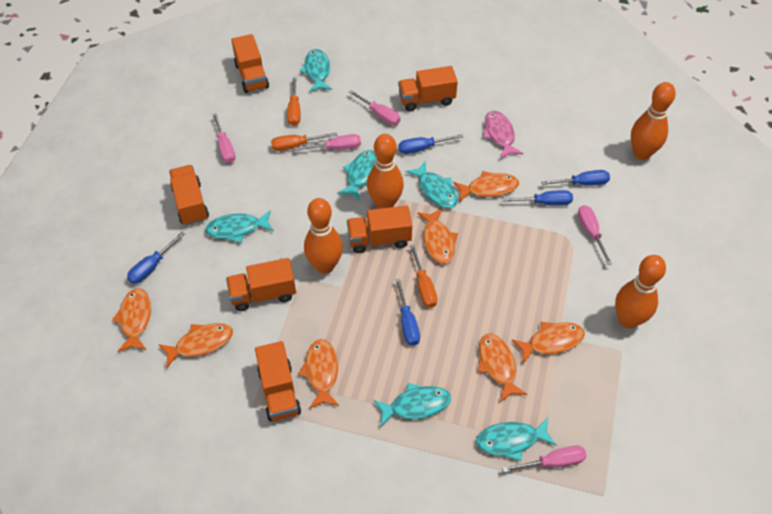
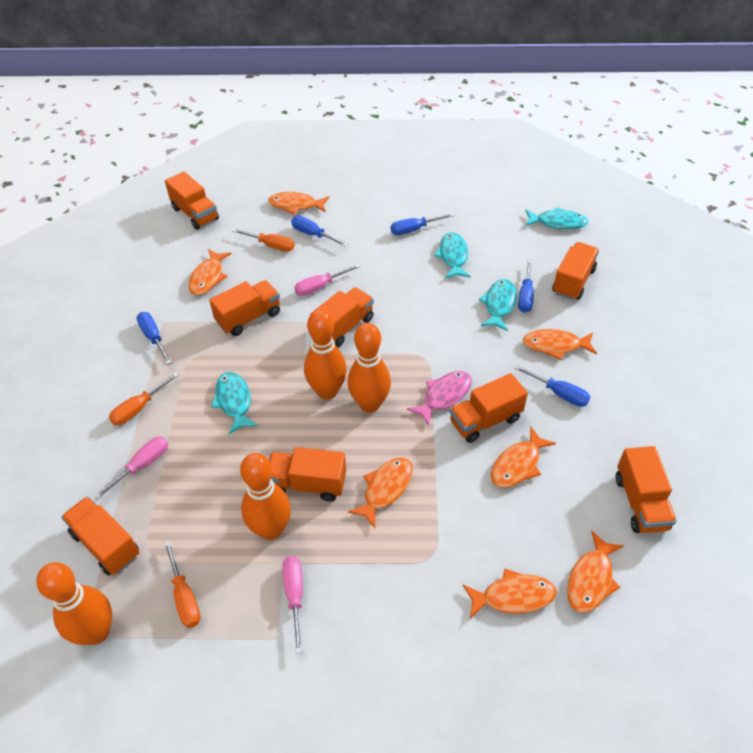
orange truck: [169,165,209,225] [226,258,296,311] [231,34,269,93] [255,341,301,421] [347,205,412,253] [398,66,458,111] = 6 -> [61,496,139,575] [165,171,219,230] [209,280,280,336] [269,447,346,502] [310,287,374,347] [450,373,528,443] [552,242,599,300] [616,446,677,533] = 8
pink screwdriver: [212,114,235,163] [294,134,361,151] [349,90,400,125] [502,445,587,473] [578,205,612,265] = 5 -> [94,437,168,499] [282,556,303,654] [294,264,360,296] = 3
turquoise fish: [205,210,274,243] [300,49,332,92] [337,150,376,201] [373,383,451,427] [406,161,457,208] [476,417,556,461] = 6 -> [211,372,258,434] [434,232,471,278] [479,279,517,331] [525,207,589,229] = 4

